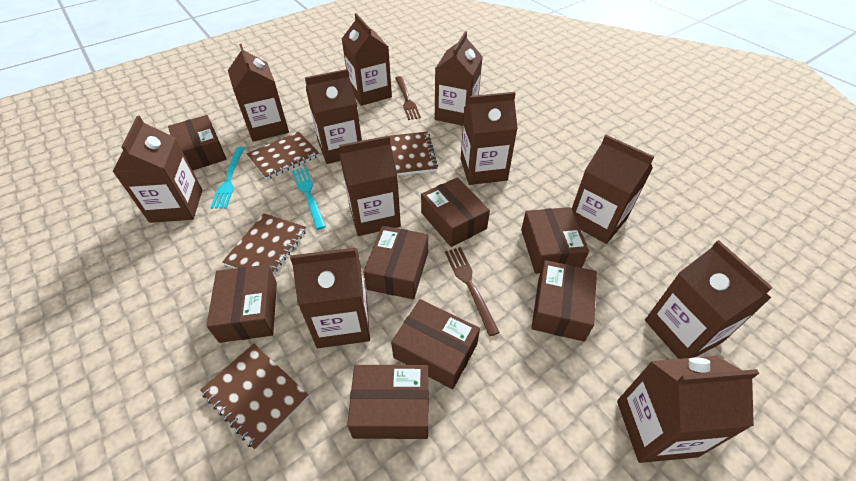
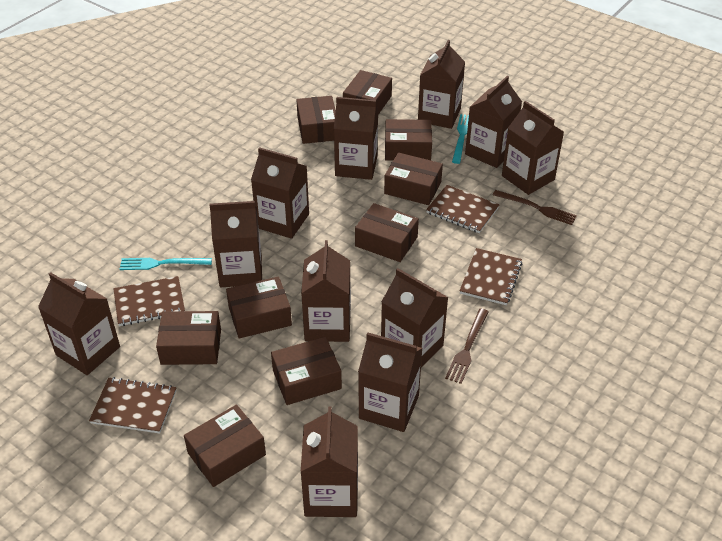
brown box: [168,115,226,171] [207,265,277,343] [347,365,429,439] [363,226,428,299] [391,299,480,389] [421,177,490,247] [521,207,589,274] [531,260,597,342] = 8 -> [156,311,221,365] [184,405,266,487] [226,276,292,338] [271,337,342,405] [297,96,336,144] [343,70,392,115] [355,203,419,262] [384,153,443,205] [385,119,432,161] = 9

